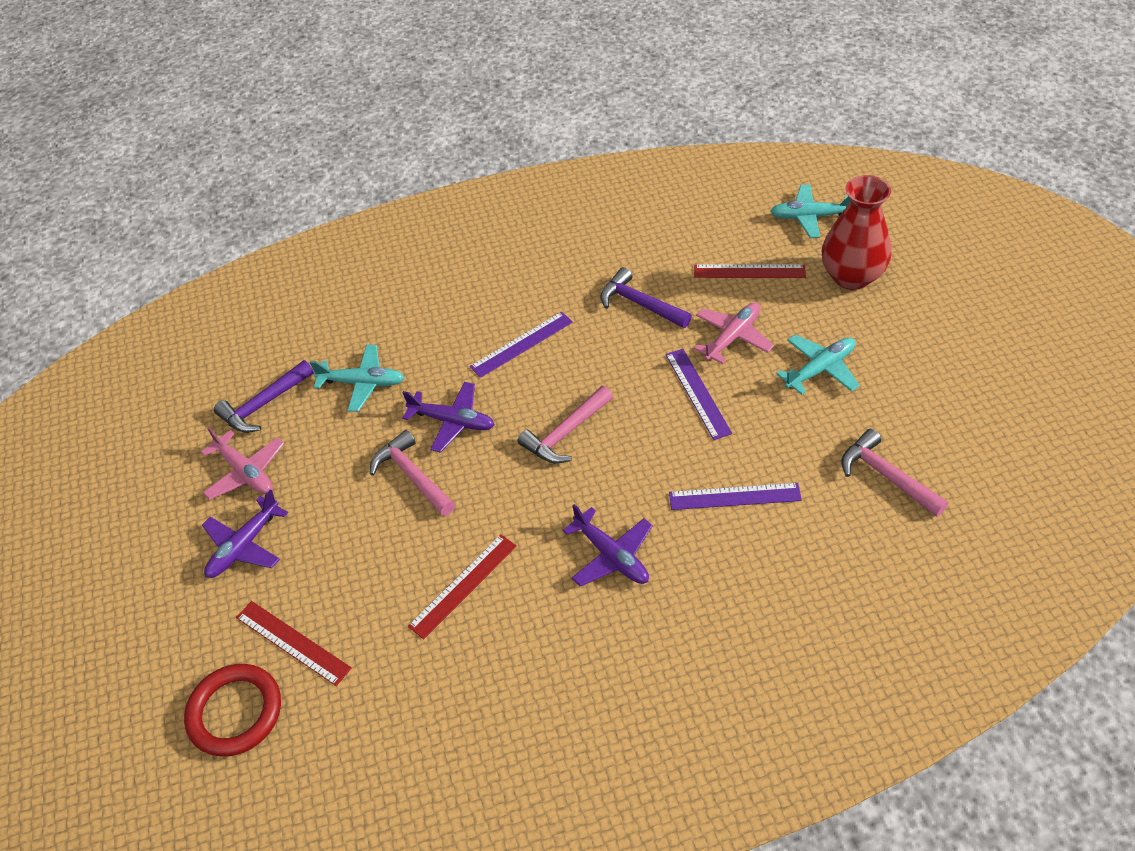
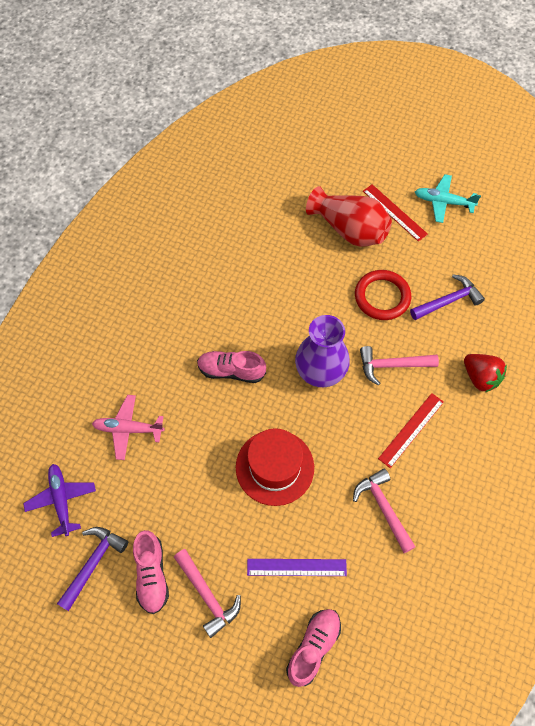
pink plane: [201,427,284,500] [694,302,774,364] = 2 -> [92,395,165,460] = 1
pink shoe: none = 0 -> [133,530,169,614] [197,351,266,383] [286,609,341,687] = 3
purple plane: [202,490,288,578] [402,382,495,453] [563,504,653,586] = 3 -> [23,464,96,537] = 1
purple ruler: [470,312,573,378] [665,349,732,440] [669,483,802,510] = 3 -> [247,559,347,576] = 1
purple vase: none = 0 -> [295,315,350,387] = 1
red hat: none = 0 -> [236,428,314,506] = 1
red ruler: [236,601,352,686] [408,534,517,640] [694,264,806,278] = 3 -> [363,184,428,242] [378,393,444,468] = 2
red strawberry: none = 0 -> [464,354,507,392] = 1
turquoise plane: [310,345,405,412] [770,184,851,238] [776,334,860,395] = 3 -> [415,174,481,223] = 1

